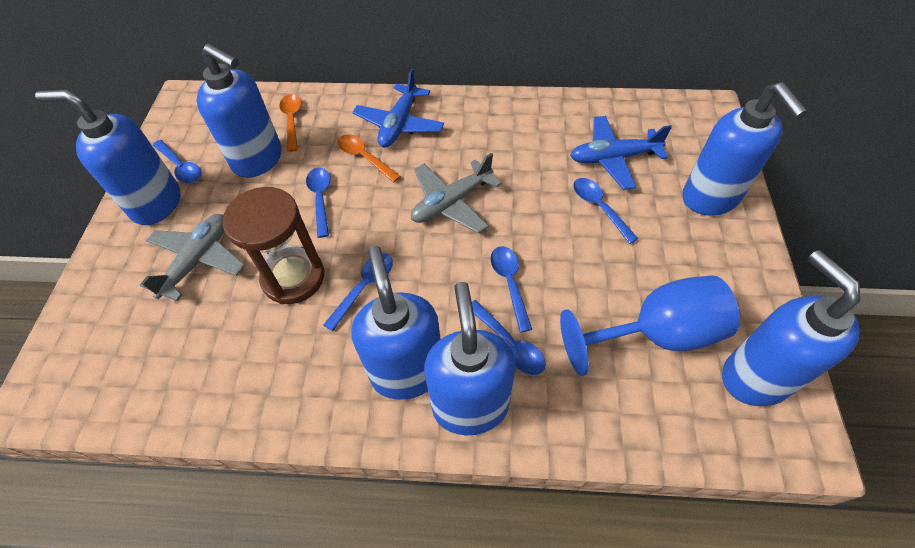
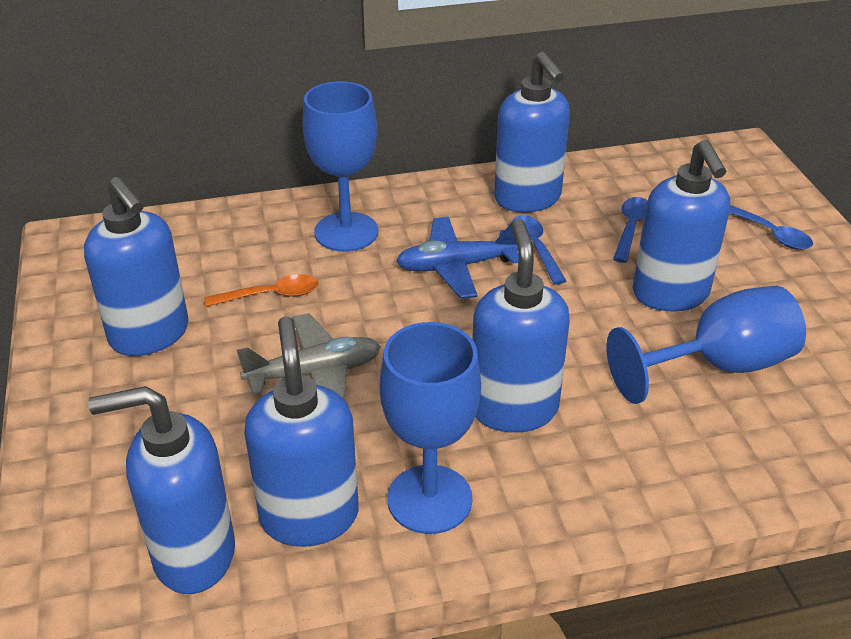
blue goblet: [560,275,740,376] = 1 -> [302,81,378,252] [380,322,481,534] [607,286,806,404] = 3
blue plane: [352,68,444,148] [570,116,672,190] = 2 -> [396,217,519,299] = 1
blue spoon: [153,140,201,183] [306,167,330,238] [323,253,393,331] [472,300,546,375] [490,246,532,332] [573,178,638,244] = 6 -> [511,215,566,285] [613,197,647,263] [729,205,813,250] = 3
brown hourglass: [222,187,324,304] = 1 -> none = 0
grey plane: [140,214,245,302] [411,153,502,233] = 2 -> [237,313,381,400] = 1
orange spoon: [279,94,301,152] [338,134,401,183] = 2 -> [205,274,319,307] = 1

